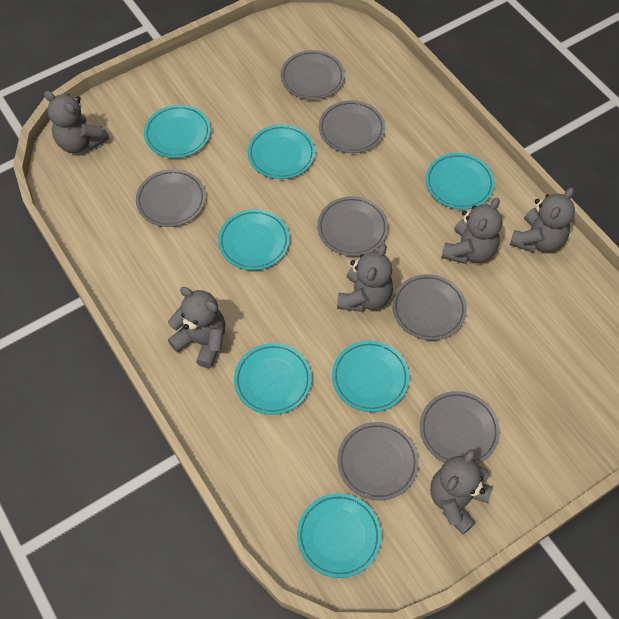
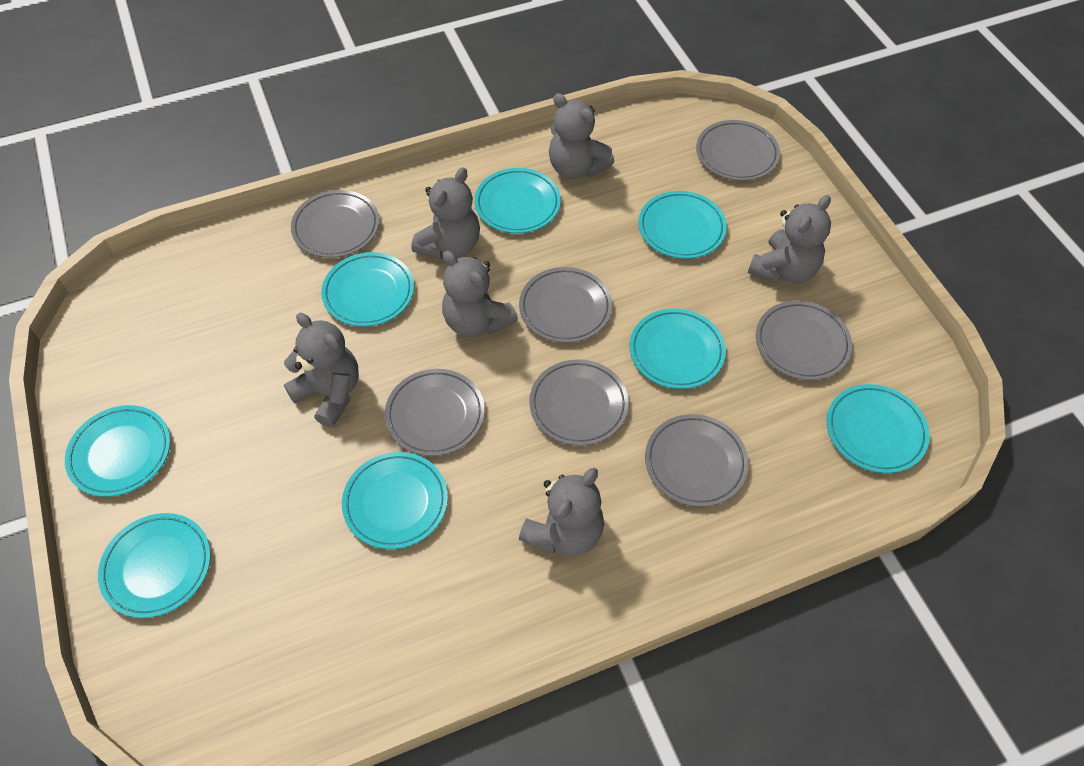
turquoise plate: [144,105,211,158] [218,209,290,270] [234,343,312,415] [248,125,315,179] [297,493,381,578] [332,341,410,412] [426,153,495,210] = 7 -> [65,405,170,497] [98,513,211,618] [321,252,414,327] [342,452,448,549] [474,168,561,233] [630,308,726,389] [638,191,727,259] [826,384,930,473] = 8

